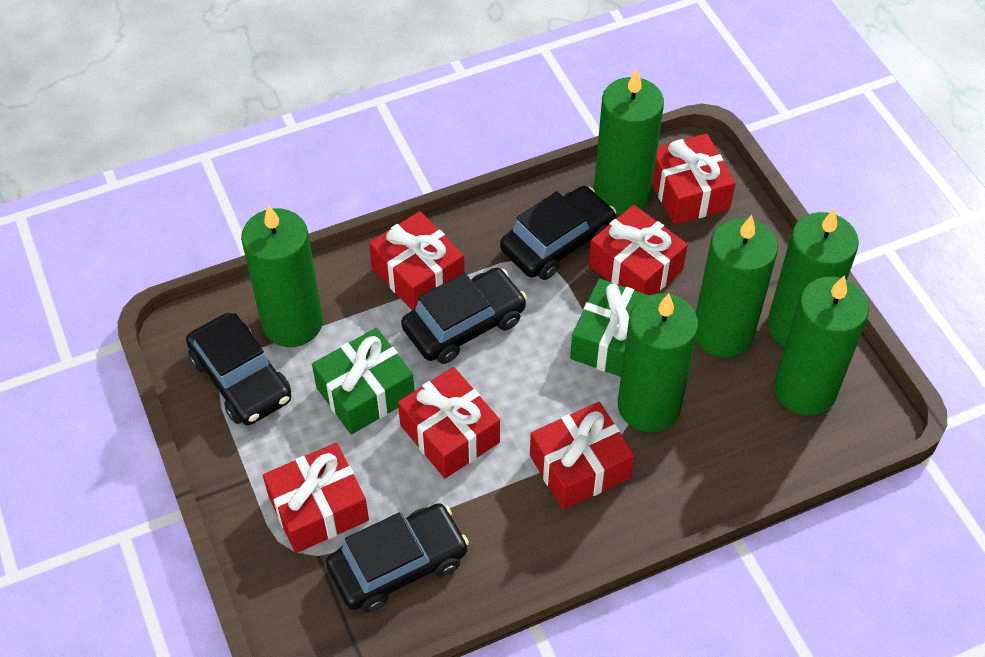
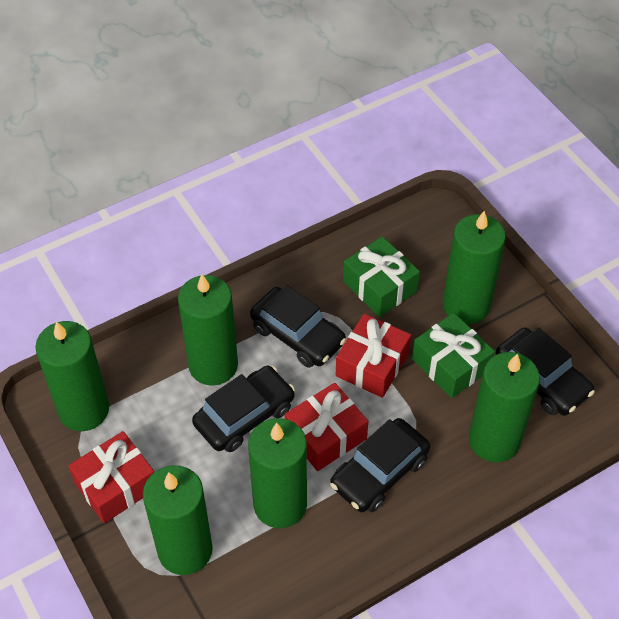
red gift: [263,443,369,553] [369,211,465,310] [398,367,500,478] [530,402,635,510] [589,205,688,295] [652,133,736,225] = 6 -> [68,431,154,523] [285,383,368,471] [336,314,411,398] = 3

